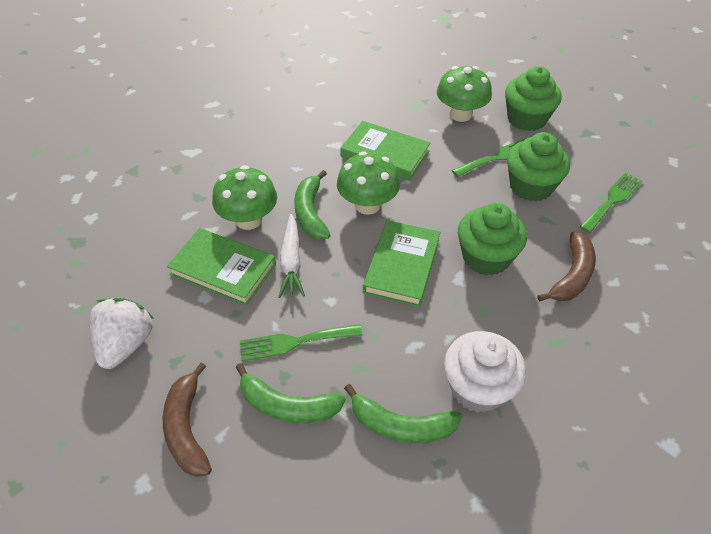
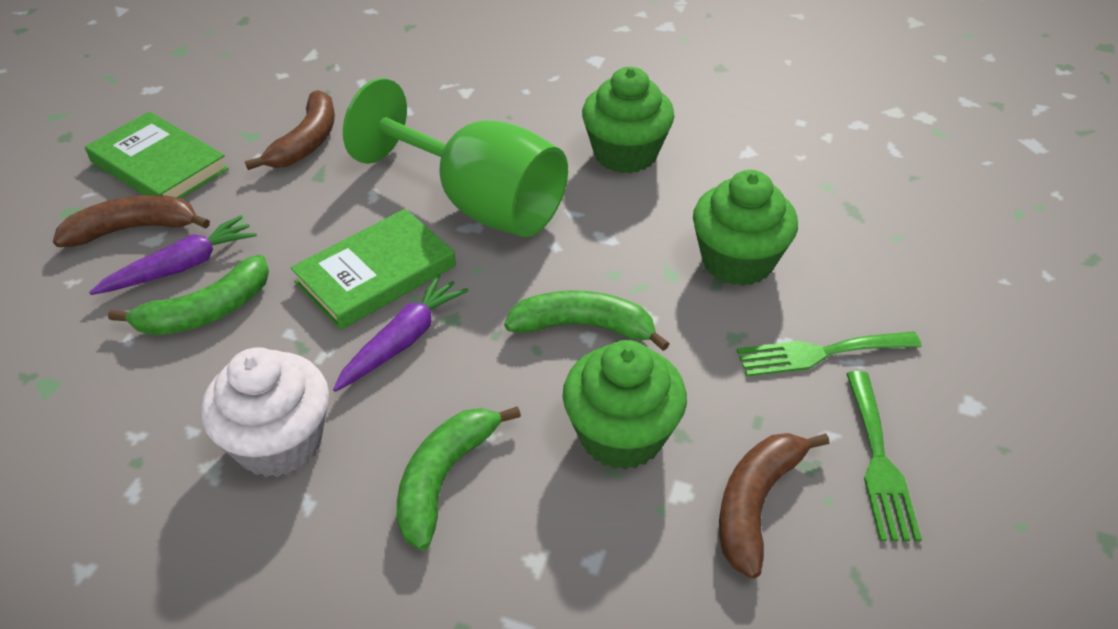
brown banana: [163,363,212,477] [537,232,596,302] = 2 -> [53,195,210,247] [245,90,335,170] [719,433,829,579] = 3
green book: [167,228,276,306] [340,121,431,180] [363,220,441,307] = 3 -> [85,111,229,198] [290,209,456,330] = 2
green fork: [240,324,363,361] [452,138,526,177] [580,172,642,233] = 3 -> [737,331,922,377] [846,371,922,541] = 2
green goblet: none = 0 -> [343,78,568,237] = 1
green mushroom: [212,165,277,230] [337,151,400,215] [437,66,492,122] = 3 -> none = 0
purple carrot: none = 0 -> [89,215,257,295] [333,274,469,392] = 2
white carrot: [278,214,305,298] = 1 -> none = 0
white strawberry: [90,298,154,369] = 1 -> none = 0

